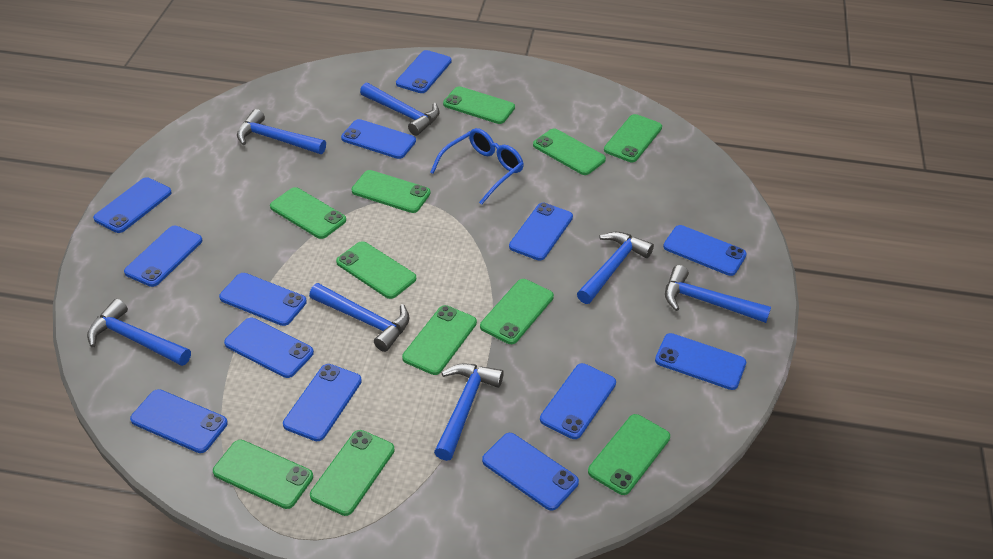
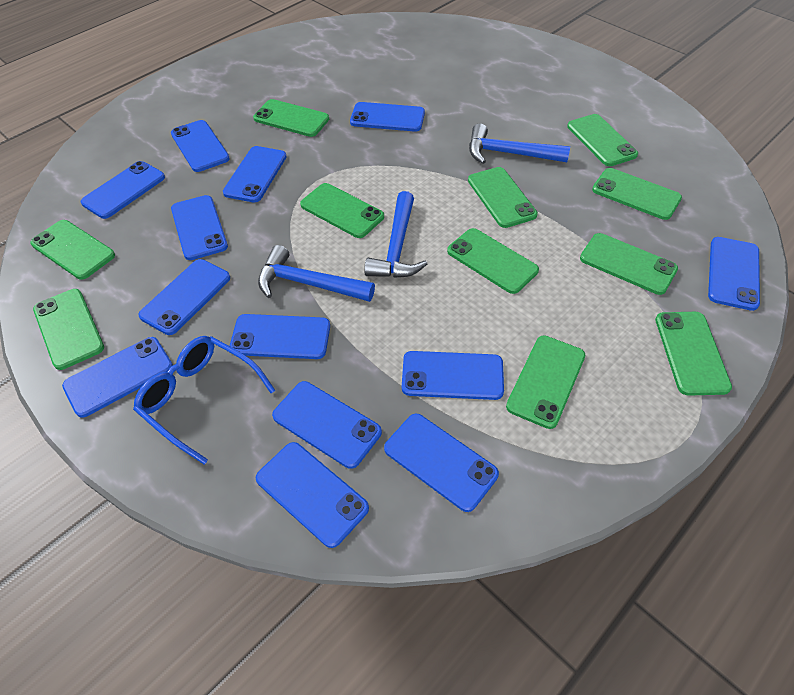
blue hammer: [87,299,191,366] [237,109,326,154] [309,283,410,352] [360,83,439,136] [434,363,504,461] [577,232,654,304] [665,265,771,323] = 7 -> [258,245,375,302] [364,191,427,278] [469,124,570,164] = 3

